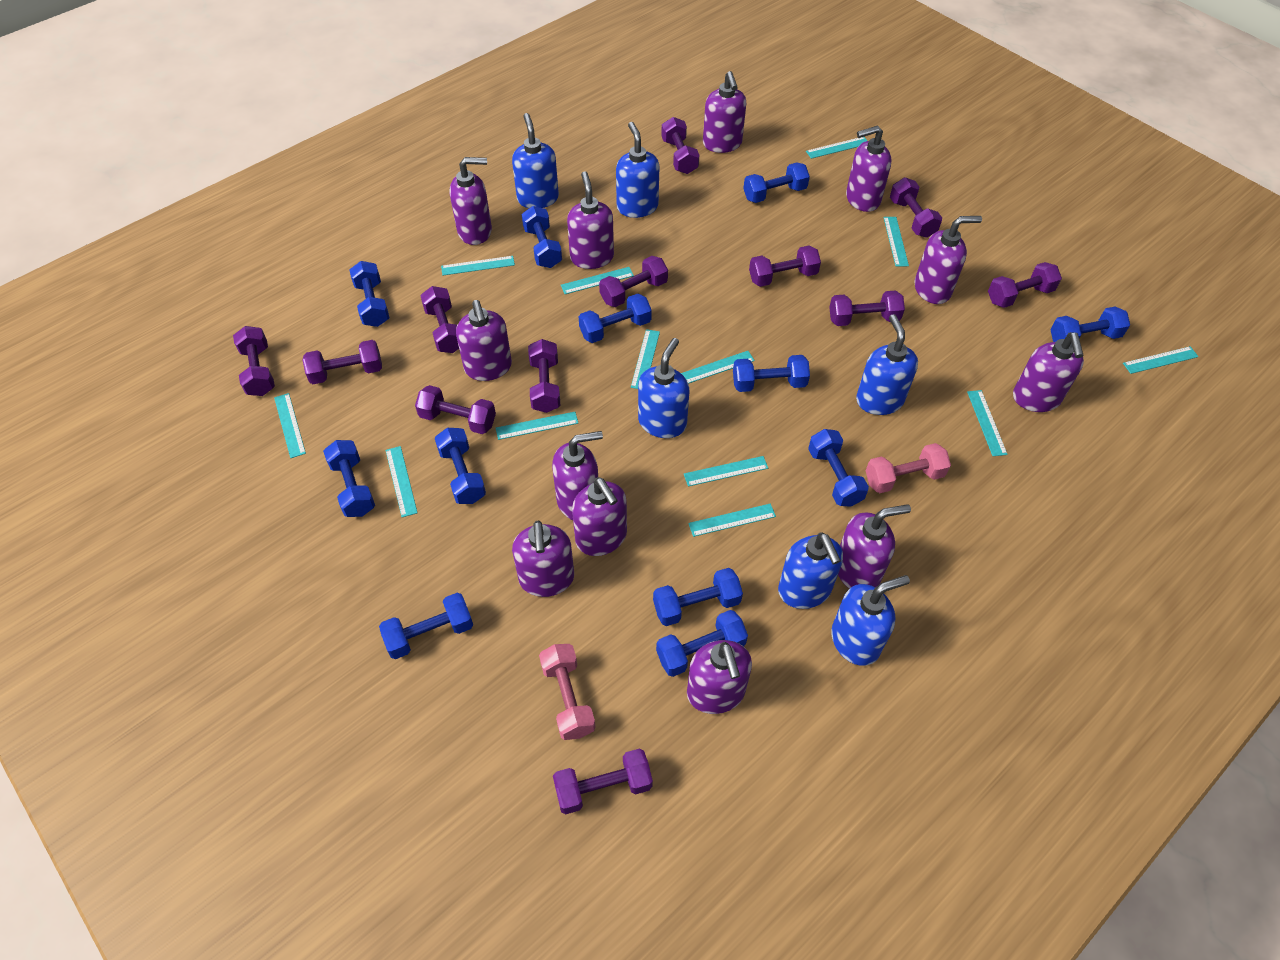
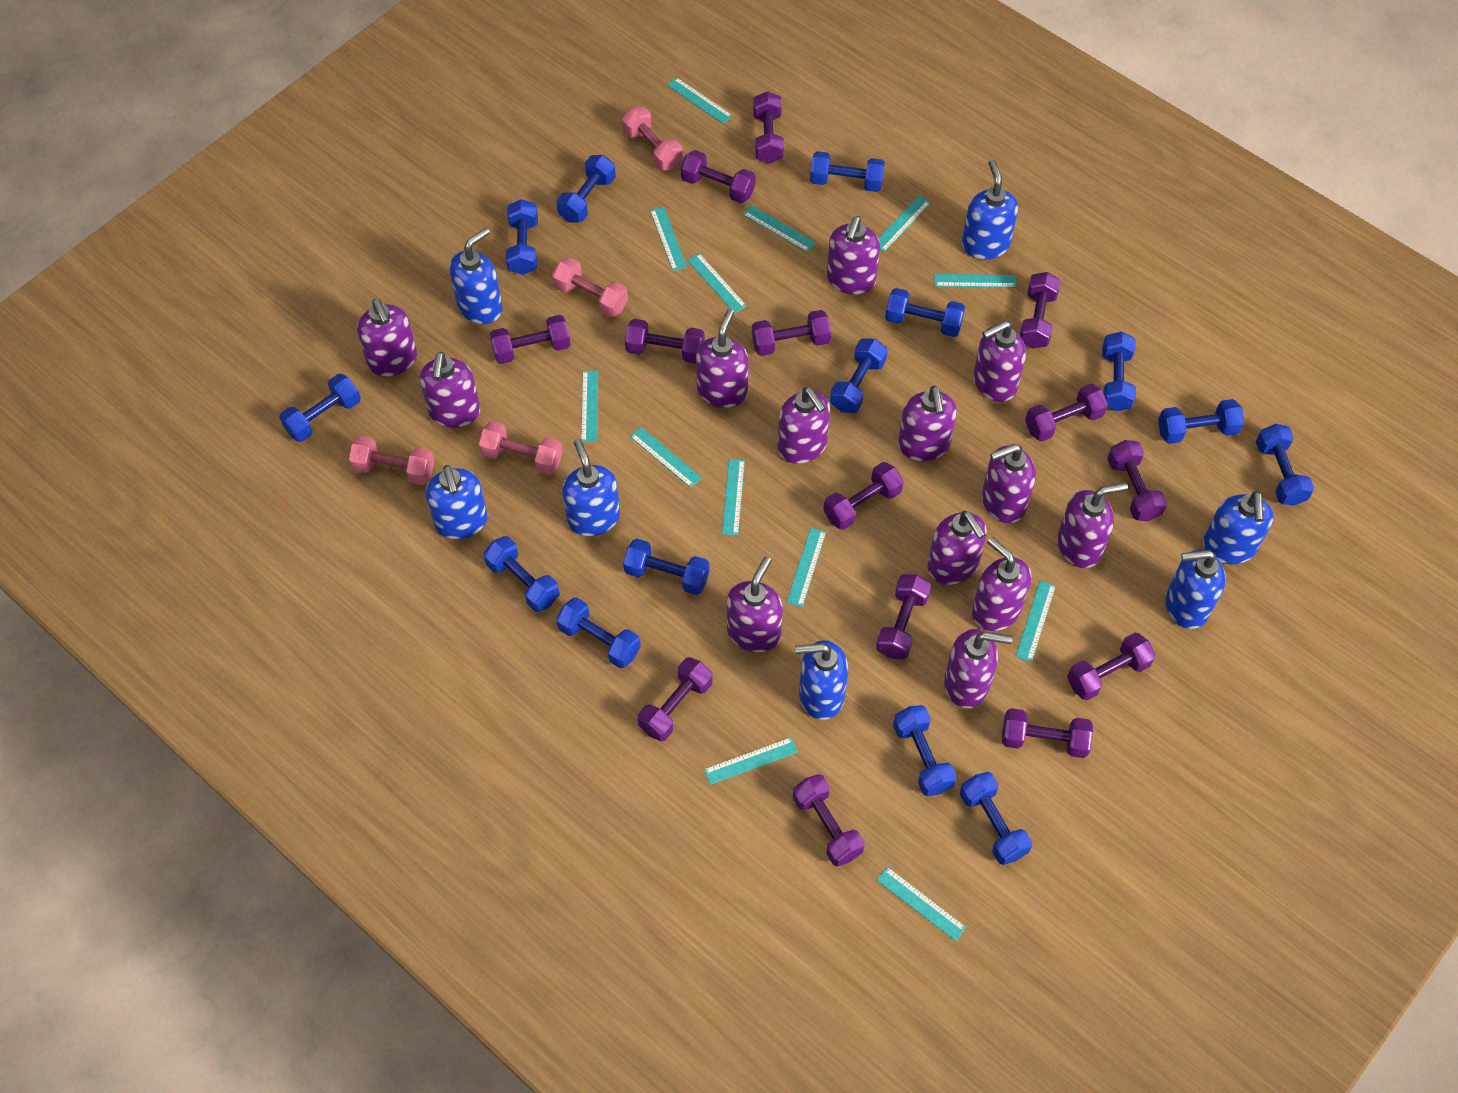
blue dumbbell: [323,440,375,517] [349,261,390,327] [379,593,473,659] [435,428,486,504] [522,206,562,268] [579,294,652,343] [653,568,743,626] [656,610,748,677] [733,355,810,392] [743,162,810,203] [808,429,869,507] [1050,307,1130,342] = 12 -> [279,374,361,442] [484,536,560,612] [506,199,538,275] [556,597,641,668] [557,155,616,222] [623,539,710,595] [810,151,885,192] [830,338,888,413] [885,288,965,337] [893,705,957,796] [960,772,1032,865] [1102,332,1136,411] [1158,399,1244,444] [1256,424,1314,506] = 14
blue soap dispenser: [512,113,559,208] [616,122,660,218] [638,338,689,438] [778,533,843,609] [831,575,910,666] [856,314,918,415] = 6 -> [425,465,488,539] [449,227,503,324] [562,439,620,536] [795,640,848,720] [962,160,1018,259] [1165,550,1226,629] [1203,491,1274,564] = 7
pink dumbbell: [539,644,595,740] [866,443,951,493] = 2 -> [349,436,434,485] [478,421,563,475] [552,257,628,317] [622,107,683,171] = 4
purple dumbbell: [233,326,275,396] [302,340,382,384] [415,385,496,434] [420,286,459,353] [528,339,560,413] [553,749,653,814] [599,256,668,307] [661,117,699,174] [749,245,821,287] [829,290,905,326] [890,178,942,238] [988,262,1062,308] = 12 -> [490,315,571,364] [625,319,705,363] [638,657,713,741] [681,150,755,203] [752,310,831,356] [753,91,784,164] [793,774,864,867] [823,462,904,530] [876,574,931,659] [1002,708,1093,758] [1020,272,1061,349] [1025,384,1108,441] [1067,633,1155,700] [1107,440,1167,521] = 14
purple soap dispenser: [450,157,492,245] [456,300,512,381] [512,520,574,597] [552,431,603,520] [567,171,614,269] [572,477,627,556] [687,640,752,714] [703,71,746,153] [838,504,911,589] [846,125,891,212] [914,216,982,304] [1013,332,1084,412] = 12 -> [357,299,417,377] [420,352,480,428] [696,309,749,408] [727,557,783,653] [778,387,830,464] [827,216,880,295] [898,386,957,461] [928,511,987,585] [944,629,1013,708] [972,537,1031,631] [973,321,1026,402] [982,444,1036,523] [1057,482,1128,568] = 13

